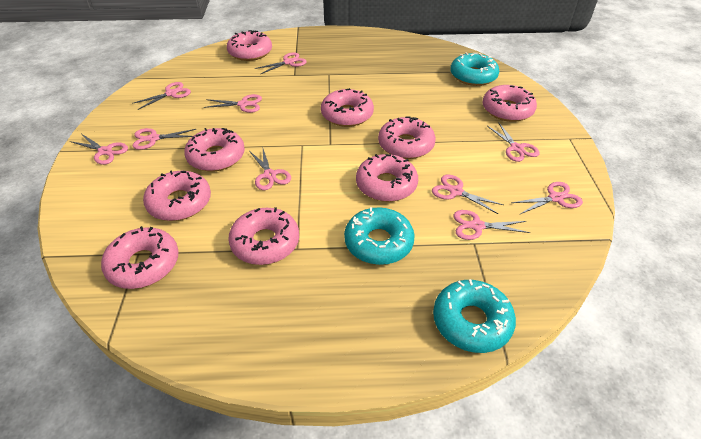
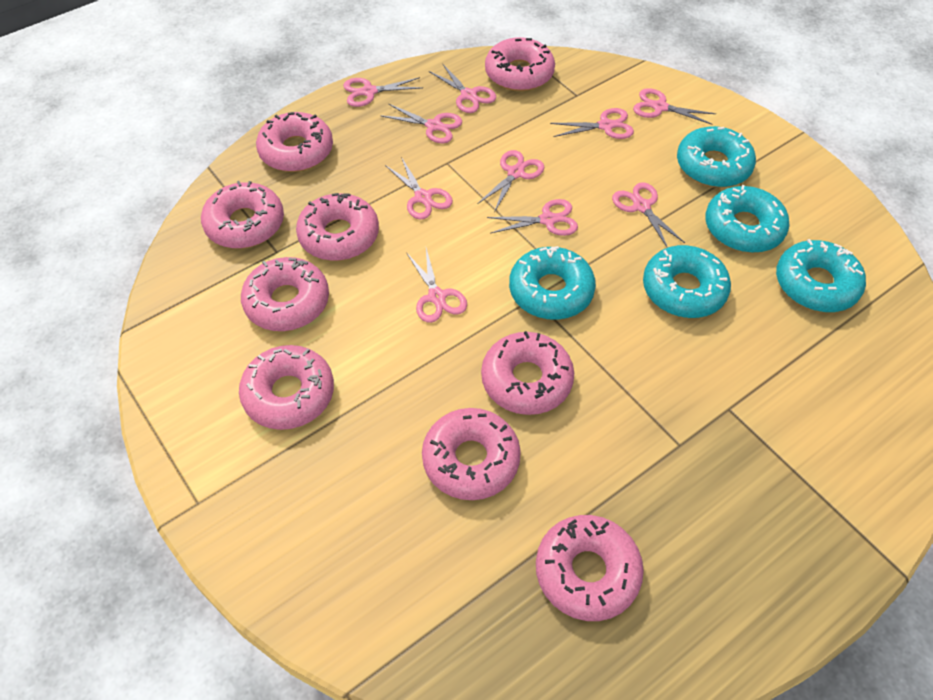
turquoise donut: [344,207,415,265] [433,279,516,353] [450,53,499,86] = 3 -> [509,246,596,320] [643,245,731,318] [677,126,756,187] [705,185,790,253] [776,239,866,312] = 5

